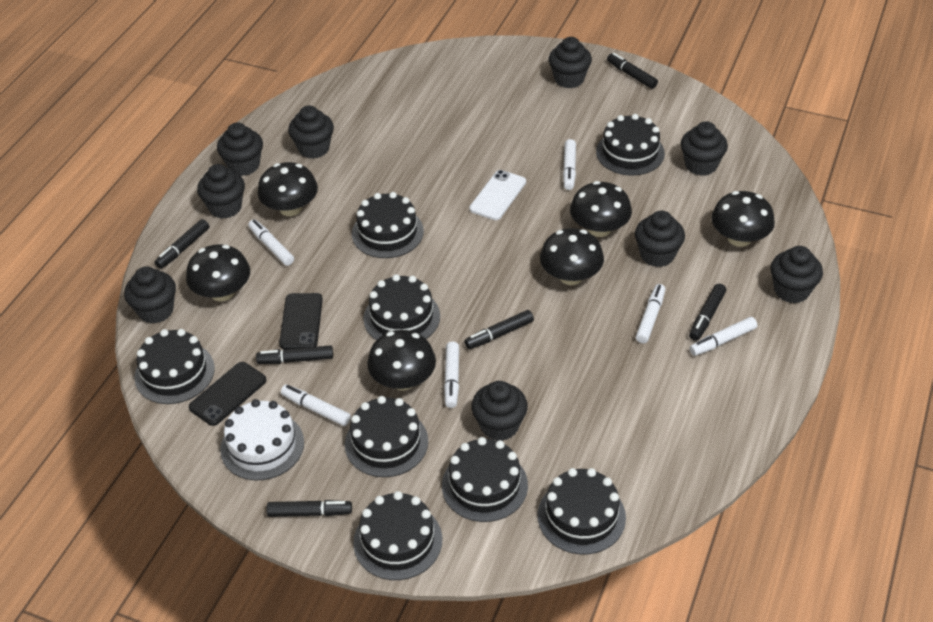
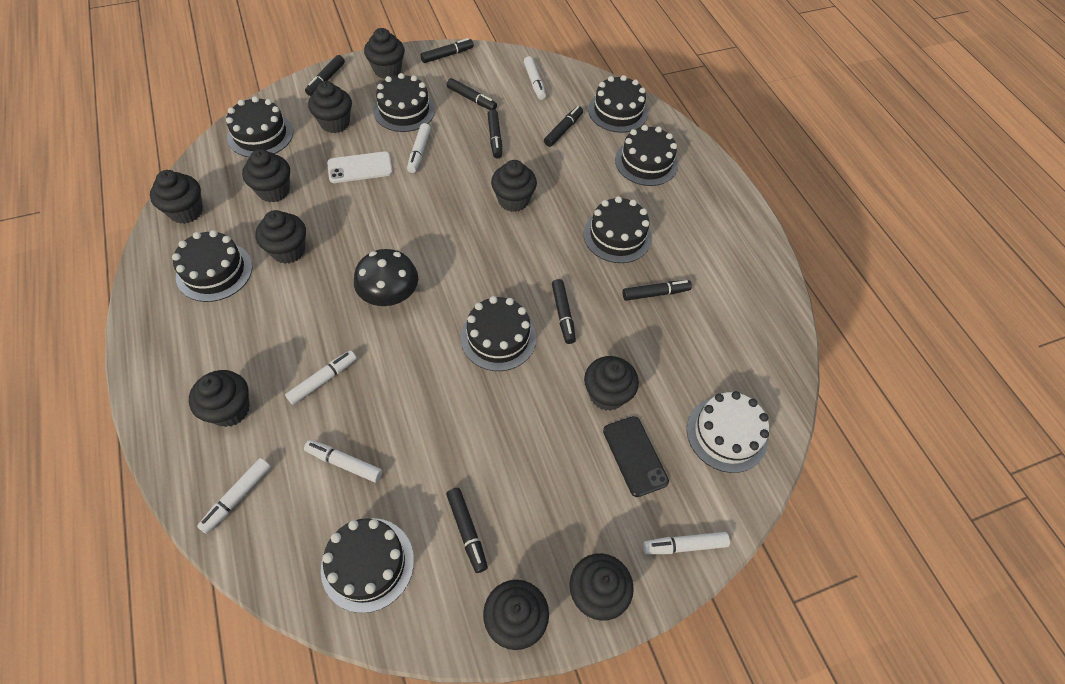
black cupcake: [124,267,176,324] [197,164,245,219] [217,122,263,176] [288,105,334,159] [472,381,528,441] [549,37,592,88] [635,211,685,267] [681,121,728,176] [770,246,823,303] = 9 -> [150,170,203,224] [189,370,250,427] [242,149,290,203] [255,210,306,264] [308,81,352,133] [364,28,405,79] [483,580,549,650] [491,160,537,212] [569,553,634,621] [584,356,639,411] = 10
black marker: [155,219,209,269] [256,345,333,364] [267,500,352,517] [464,310,534,349] [607,53,658,89] [689,284,726,341] = 6 -> [305,55,345,96] [420,38,474,63] [446,488,488,573] [447,78,497,110] [487,109,502,158] [544,106,583,147] [552,279,576,344] [622,280,692,301] = 8
black mushroom: [186,244,250,302] [258,162,318,216] [367,330,436,391] [540,228,604,285] [570,181,632,237] [711,191,775,247] = 6 -> [354,249,418,306] = 1
black phone: [189,362,267,426] [279,293,323,349] = 2 -> [603,416,669,497] = 1

